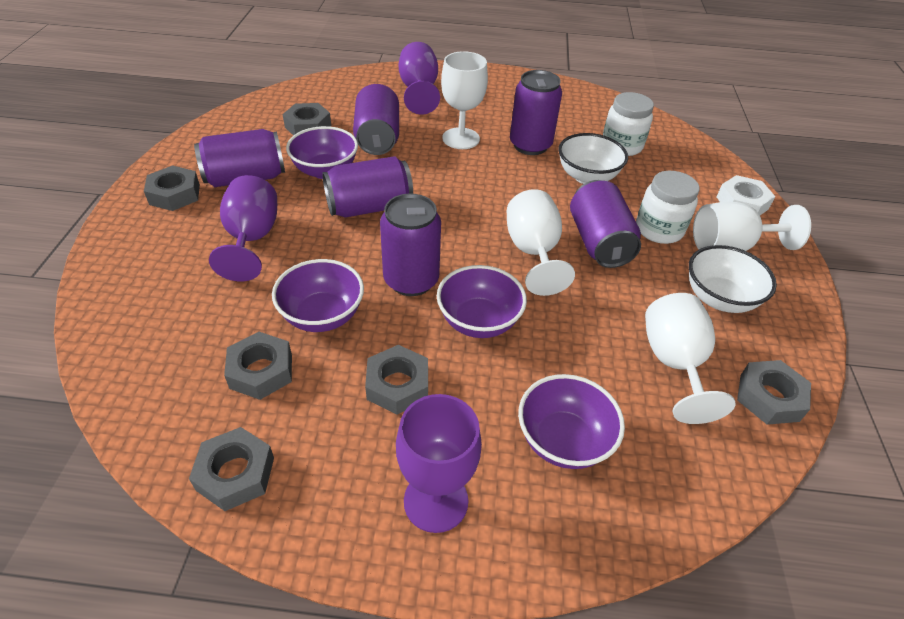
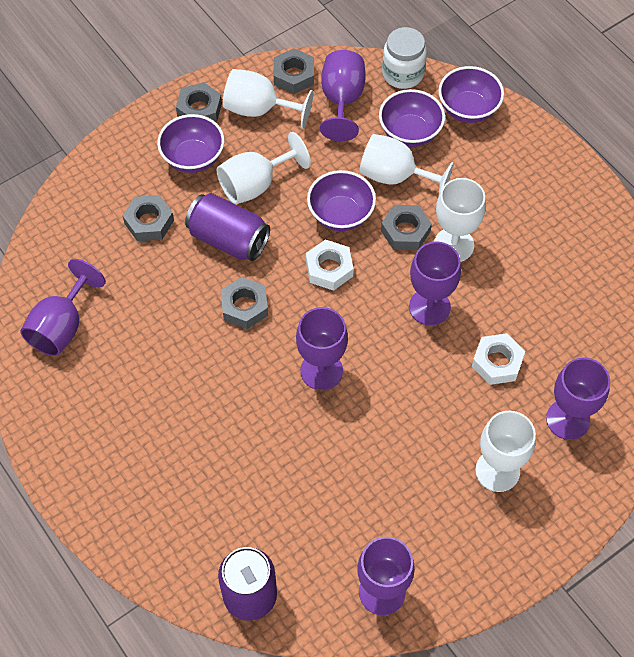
grey nut: [144,165,200,211] [189,427,274,511] [224,332,292,400] [283,103,331,135] [365,345,428,415] [737,360,811,425] = 6 -> [122,195,174,241] [176,82,222,122] [221,277,268,329] [274,48,314,94] [381,205,432,250] = 5
purple can: [194,129,285,187] [322,156,413,218] [353,84,399,155] [380,193,441,296] [510,70,562,155] [570,180,641,268] = 6 -> [185,193,270,261] [218,547,277,621] = 2
purple goblet: [209,175,277,282] [396,394,482,533] [399,42,440,115] = 3 -> [20,259,106,356] [296,307,348,390] [320,50,366,141] [357,537,415,615] [409,242,461,325] [546,358,610,440] = 6
white bowl: [558,133,628,184] [689,245,777,313] = 2 -> none = 0
white goblet: [441,51,488,149] [507,189,575,296] [645,293,736,424] [693,202,811,251] = 4 -> [217,132,311,204] [223,69,313,128] [359,134,454,197] [434,178,486,262] [475,411,536,492] = 5
white jar: [603,92,654,156] [636,171,699,244] = 2 -> [382,27,427,89] = 1
white nut: [717,175,775,215] = 1 -> [306,240,354,291] [472,333,525,385] = 2

